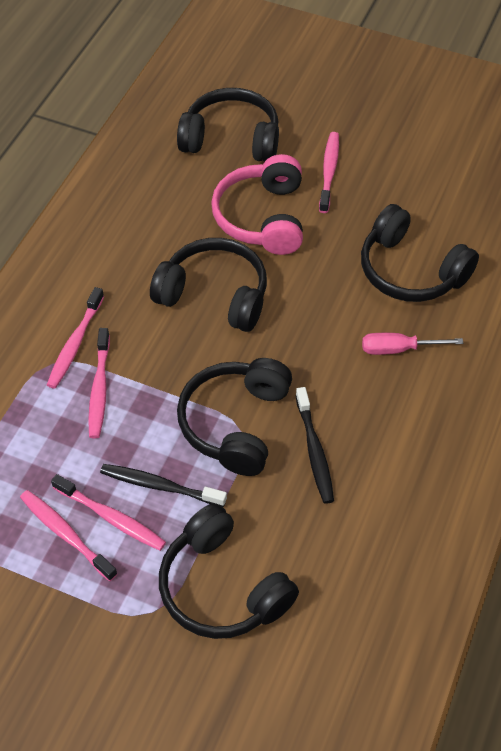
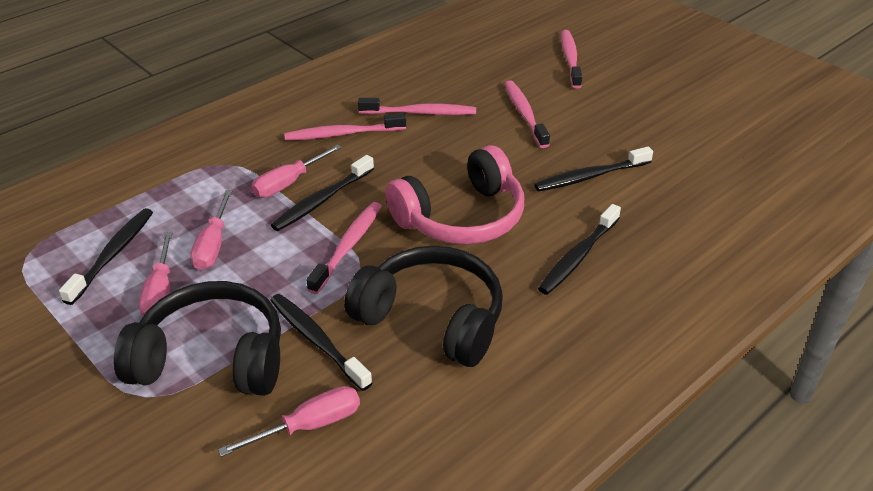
black headphones: [150,238,267,332] [159,503,299,639] [177,88,279,162] [177,358,292,476] [361,204,479,302] = 5 -> [114,281,281,396] [344,246,503,367] = 2
black toothbrush: [100,464,227,507] [295,387,334,504] = 2 -> [59,208,153,305] [270,294,372,391] [271,155,374,231] [534,147,653,192] [538,204,621,295] = 5
pink screwdriver: [362,333,464,355] = 1 -> [139,232,173,317] [190,190,232,270] [218,386,360,457] [251,144,342,198] = 4

